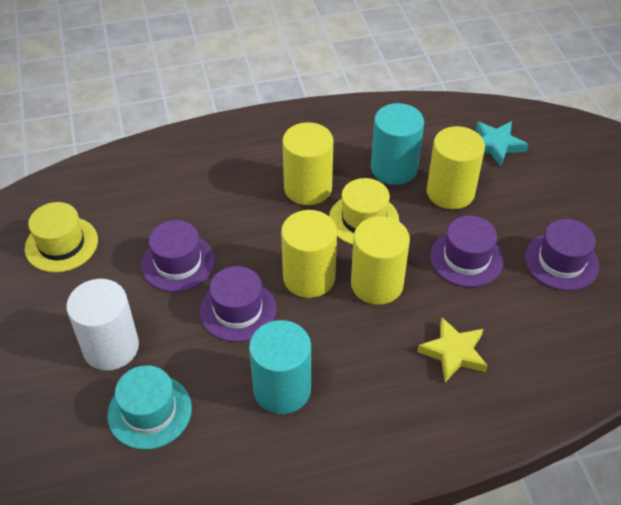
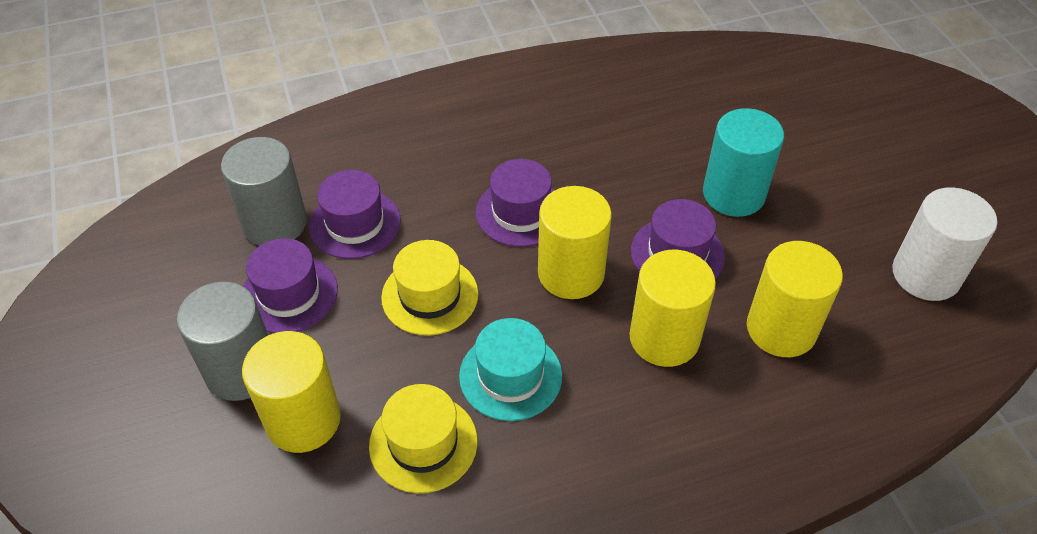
grey cylinder: none = 0 -> [177,282,268,401] [221,137,307,246] = 2
turquoise cylinder: [249,320,311,414] [371,103,424,185] = 2 -> [703,108,784,217] = 1
turquoise star: [476,121,528,166] = 1 -> none = 0
yellow star: [417,318,488,382] = 1 -> none = 0

